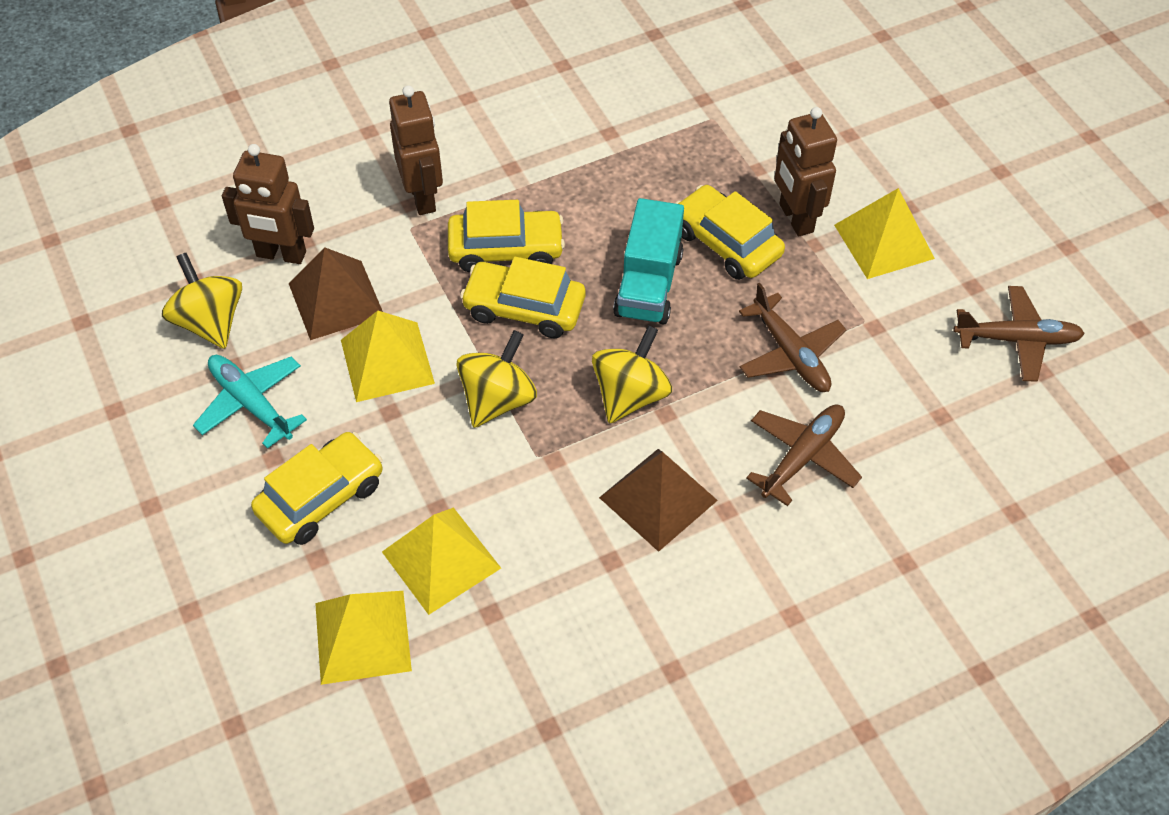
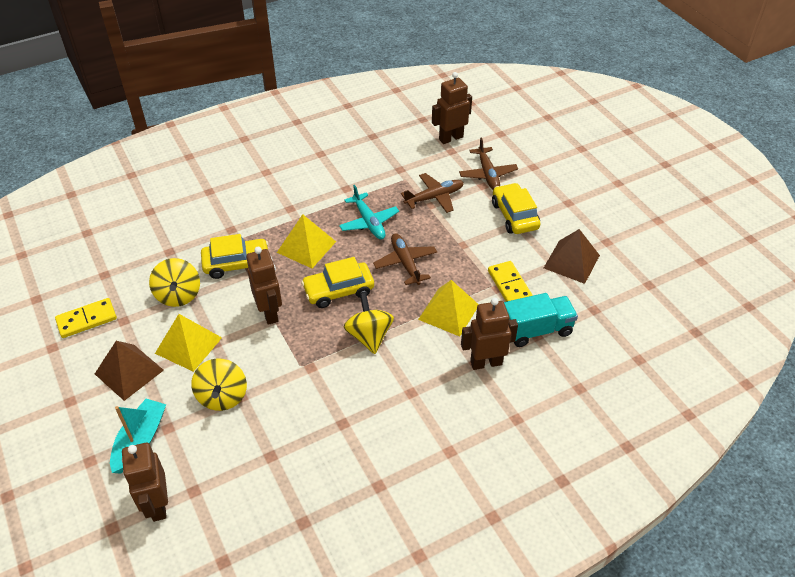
brown robot: [222,144,314,264] [389,85,443,215] [774,107,837,236] = 3 -> [122,442,168,522] [246,247,282,325] [432,72,472,144] [461,298,518,370] = 4
turquoise boat: none = 0 -> [110,399,166,473] = 1
yellow car: [251,432,383,545] [448,200,565,272] [460,257,586,338] [675,185,785,280] = 4 -> [201,234,268,279] [301,257,374,308] [492,183,541,234] = 3
yellow domino: none = 0 -> [55,298,117,338] [488,261,533,301] = 2
yellow pyramid: [315,591,412,685] [341,311,435,402] [382,507,501,615] [834,188,935,279] = 4 -> [155,314,222,372] [277,214,336,268] [418,280,479,337] = 3

